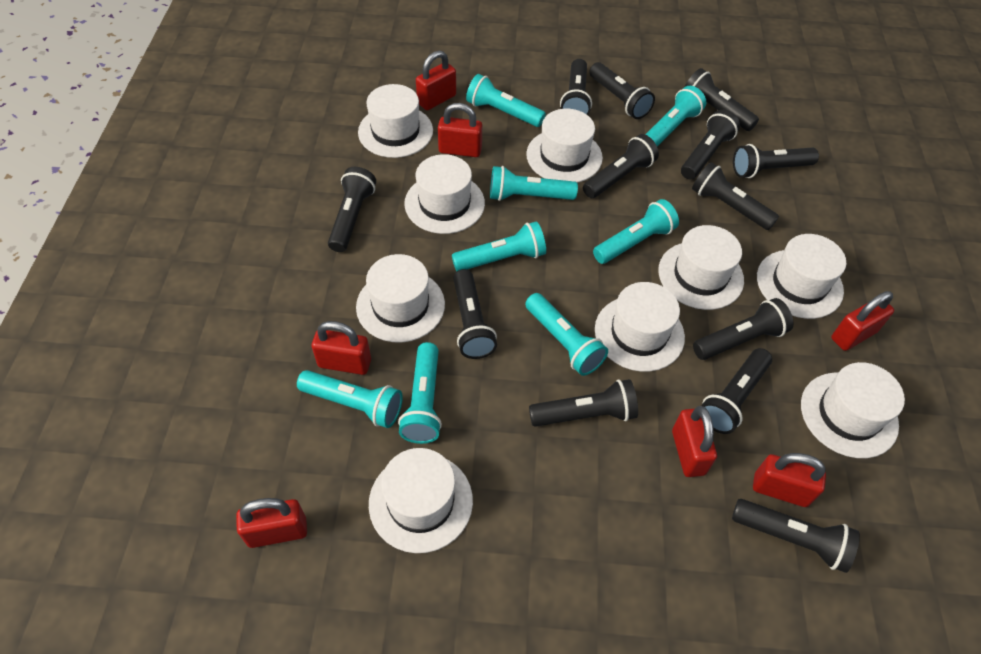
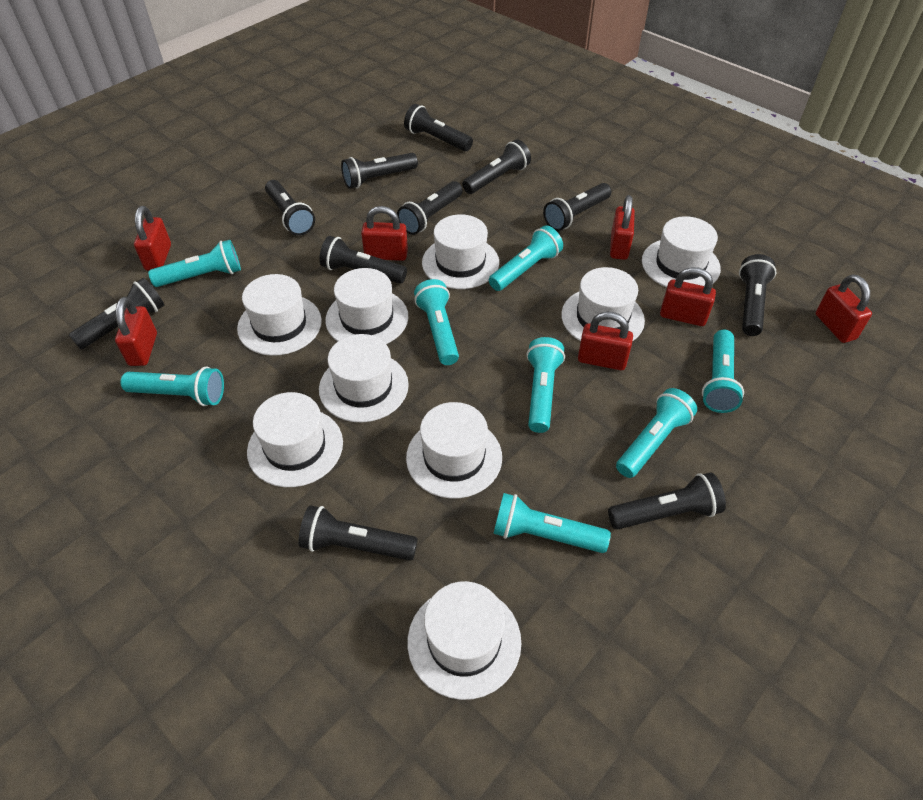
black flashlight: [328,167,376,252] [453,269,497,359] [529,379,638,427] [560,59,592,115] [583,134,659,198] [589,62,655,119] [681,110,740,179] [685,68,759,131] [692,162,779,230] [693,298,794,360] [701,348,772,434] [732,499,860,573] [733,144,819,178] = 13 -> [69,278,164,349] [265,180,315,236] [299,505,418,561] [319,236,407,284] [341,153,418,189] [397,181,463,235] [404,104,473,151] [462,139,531,194] [543,183,611,231] [608,472,726,530] [739,254,776,336] = 11

